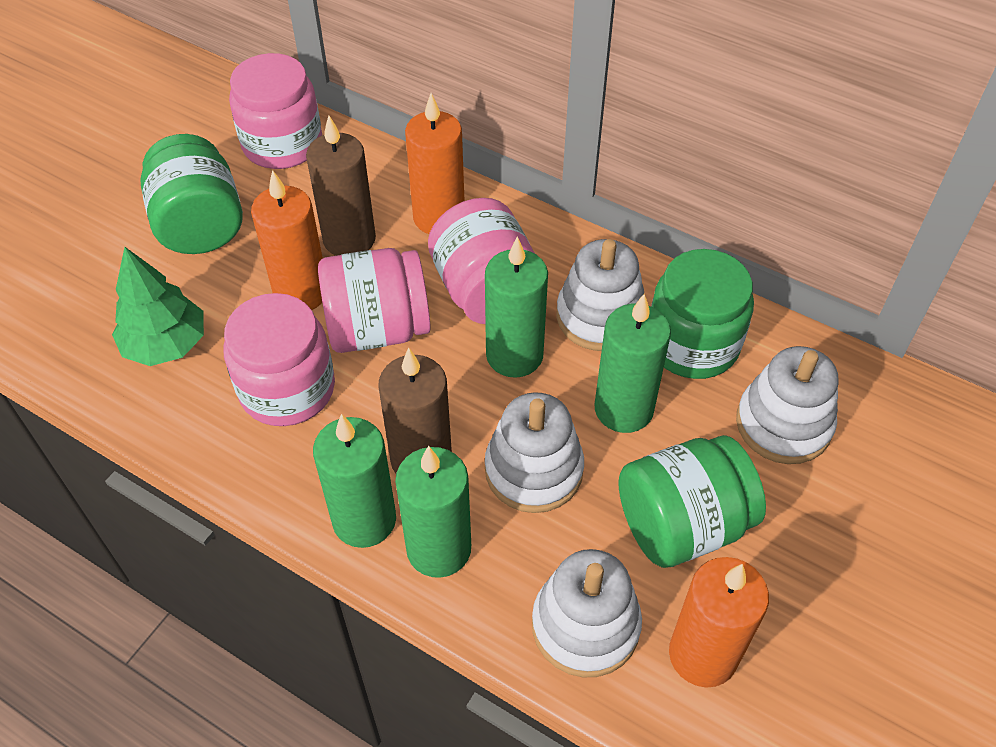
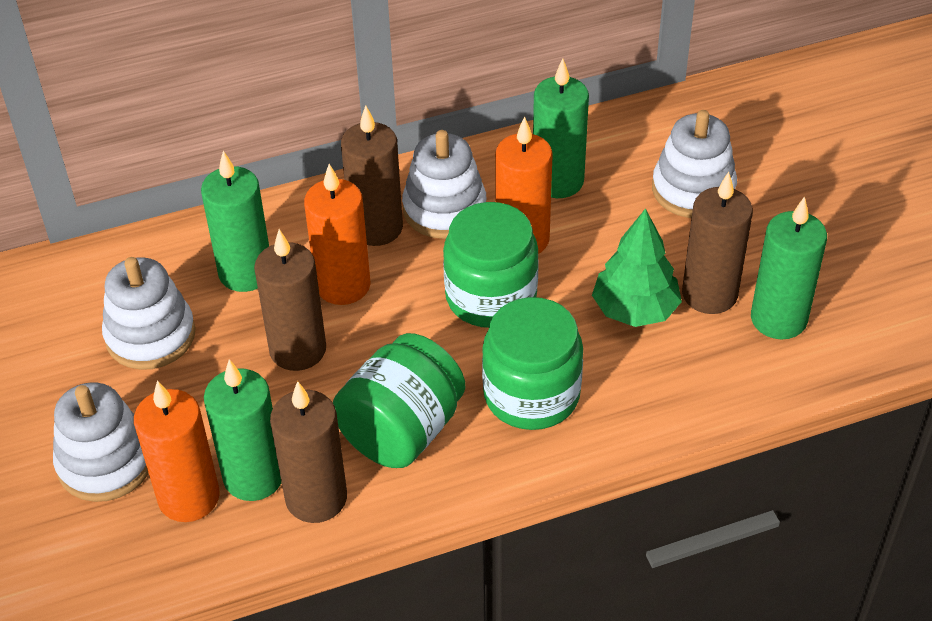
brown candle: [306,115,376,256] [378,348,452,473] = 2 -> [254,229,326,371] [270,381,347,523] [341,105,403,246] [682,172,753,314] = 4
pink jar: [224,293,335,426] [229,53,322,169] [318,248,431,353] [428,198,535,324] = 4 -> none = 0

